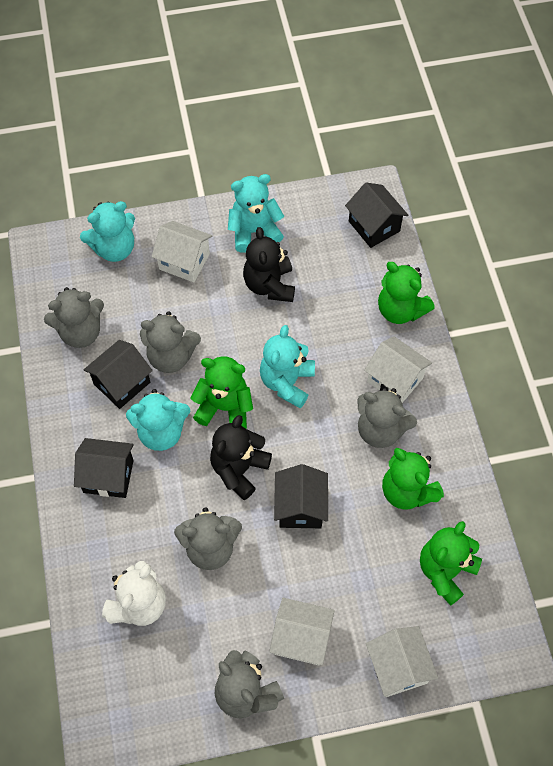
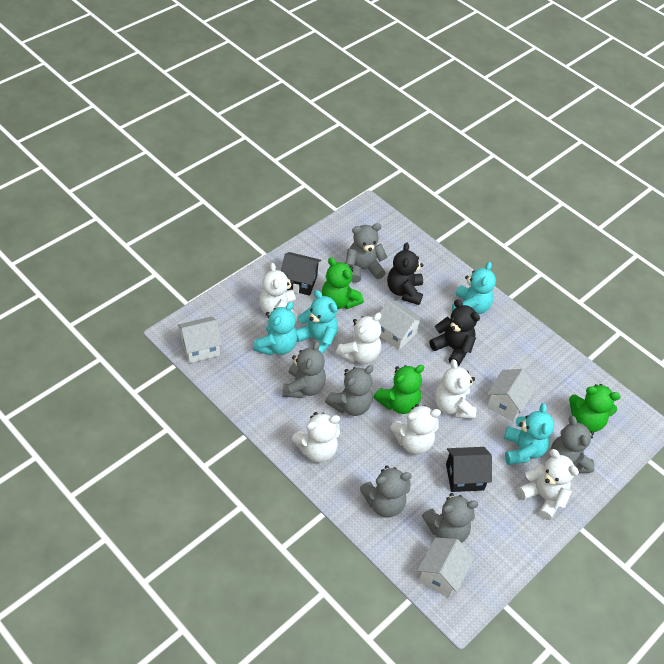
black house: [74,438,134,498] [84,340,153,409] [274,464,328,528] [345,182,408,248] = 4 -> [281,252,321,296] [446,447,492,492] = 2
green teddy bear: [191,356,253,429] [378,262,435,324] [382,448,444,510] [420,521,482,606] = 4 -> [322,257,364,309] [374,365,424,414] [569,384,621,432] = 3
grey teddy bear: [44,287,104,348] [140,311,201,373] [174,507,242,570] [215,650,284,719] [357,388,417,448] = 5 -> [282,341,326,398] [325,365,374,416] [346,223,388,283] [360,465,412,517] [422,493,478,543] [550,416,595,473] = 6
white teddy bear: [102,561,166,626] = 1 -> [259,263,298,322] [292,412,340,463] [336,313,381,364] [390,404,441,454] [435,359,476,419] [518,449,579,520] = 6

